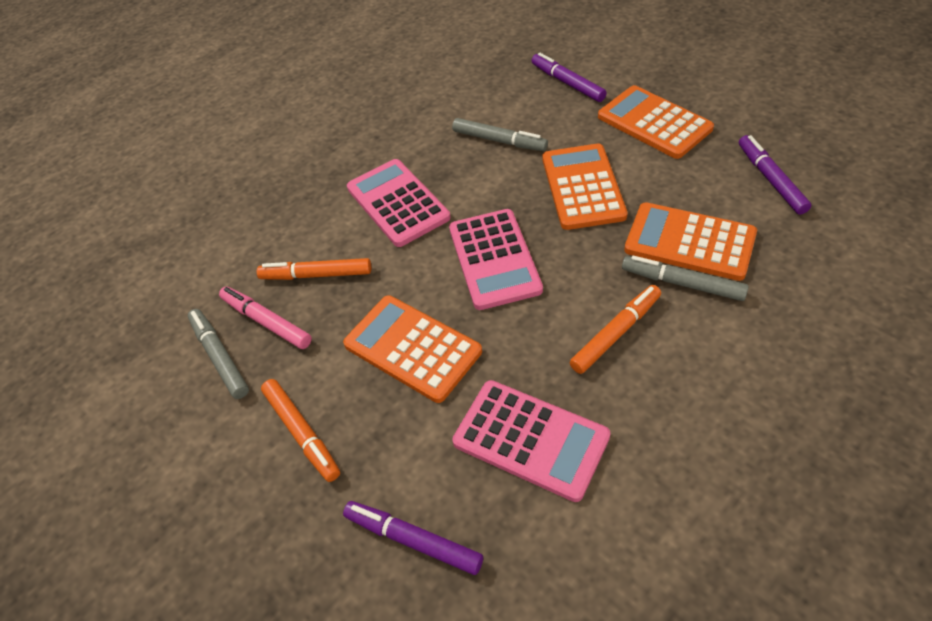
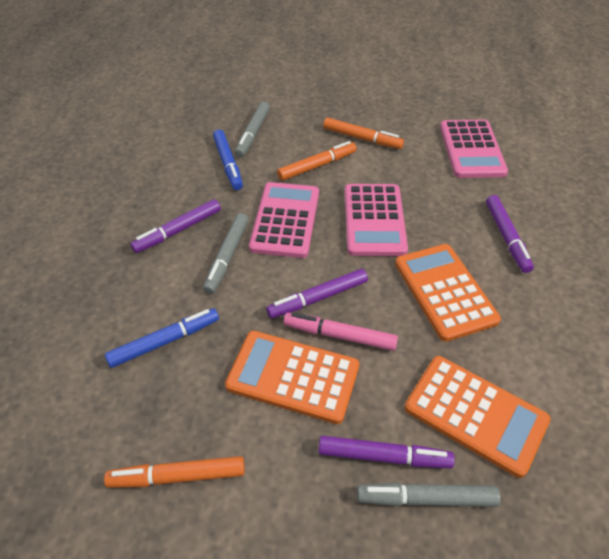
blue marker: none = 0 -> [105,308,219,368] [213,130,243,190] = 2
orange calculator: [343,295,482,403] [543,143,628,230] [598,85,714,159] [624,202,757,281] = 4 -> [225,331,359,424] [395,244,501,342] [404,356,551,478] = 3
purple marker: [343,501,483,575] [532,53,607,102] [739,135,811,215] = 3 -> [130,199,221,253] [266,269,368,318] [318,436,455,468] [486,195,534,273] = 4

